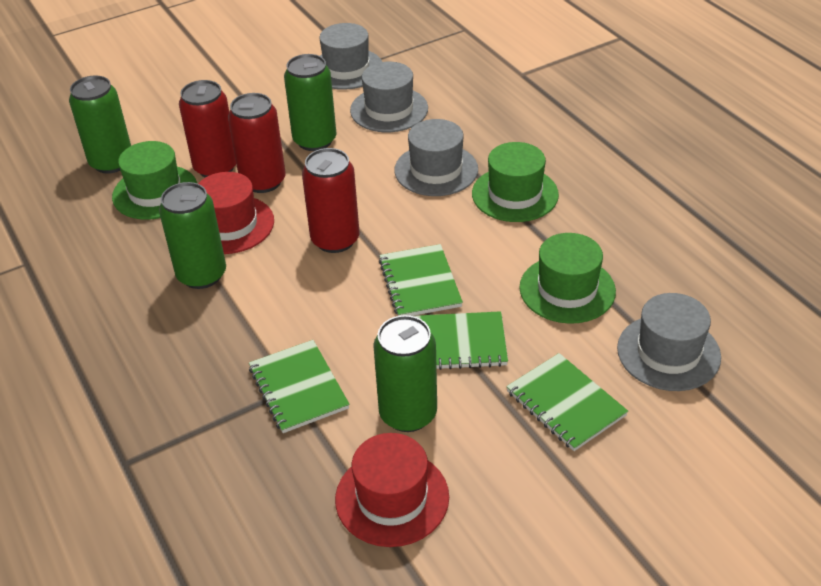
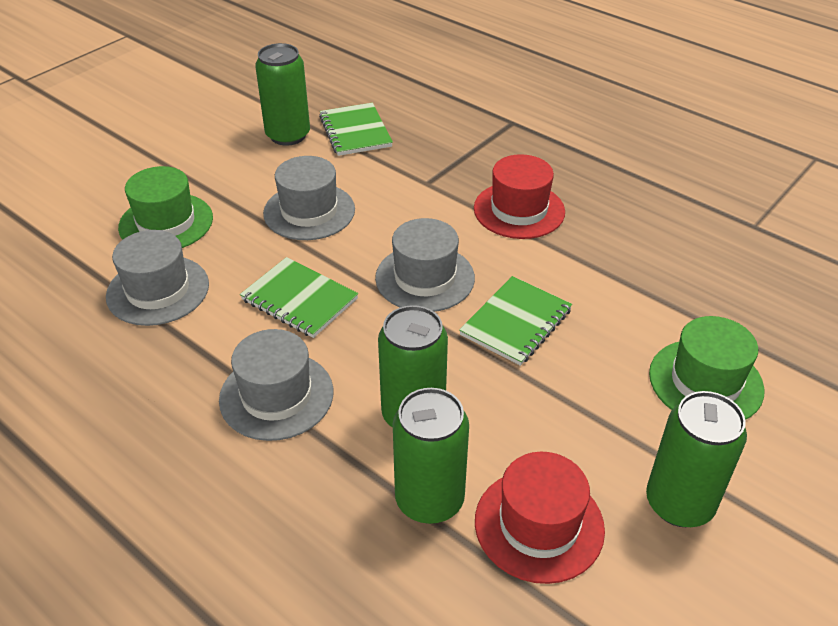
green hat: [112,141,198,220] [472,142,559,222] [519,233,616,324] = 3 -> [118,166,213,248] [649,316,764,420] = 2
green notebook: [249,340,350,433] [379,244,463,316] [414,311,508,370] [506,353,628,451] = 4 -> [240,257,358,338] [319,103,393,156] [459,276,572,366] = 3
red can: [179,80,236,178] [228,93,286,193] [302,148,359,253] = 3 -> none = 0

